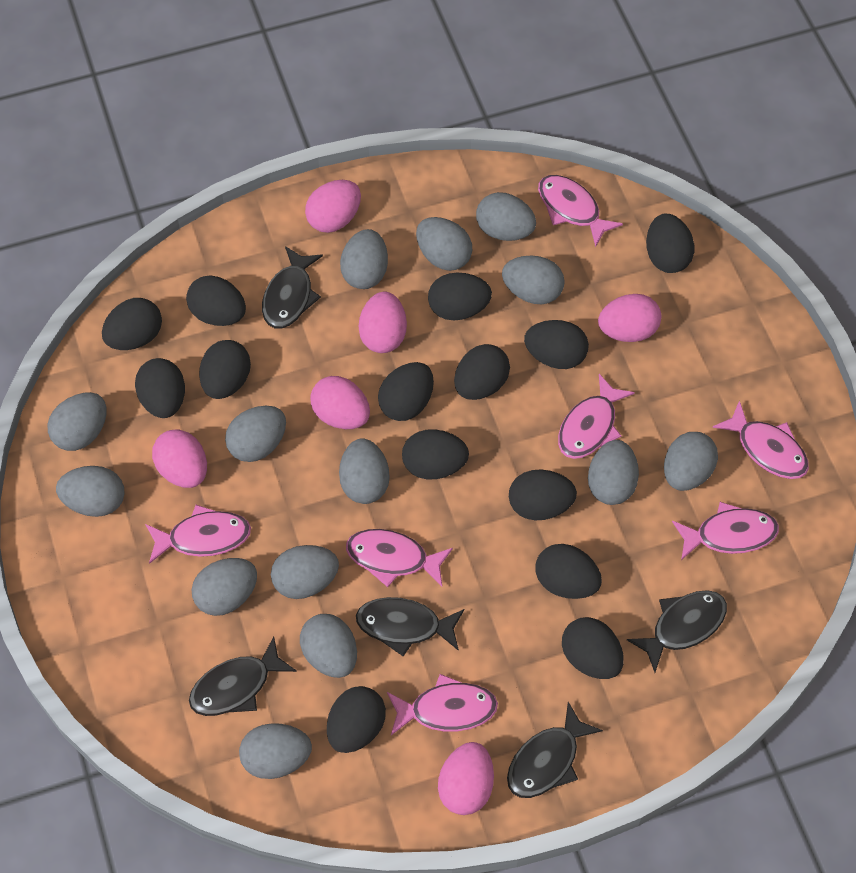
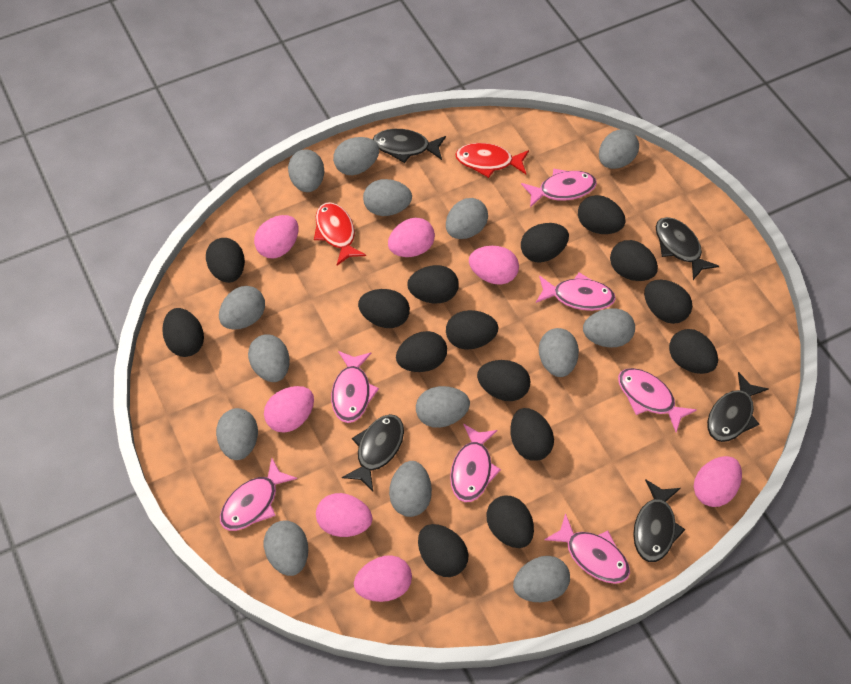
black egg: [102,298,162,350] [135,358,185,418] [186,275,246,326] [199,340,251,399] [327,686,386,753] [378,362,434,421] [402,429,469,479] [428,273,492,320] [454,344,510,400] [509,470,577,520] [524,320,589,369] [535,544,602,599] [562,617,624,679] [646,214,694,273] = 14 -> [162,308,204,357] [206,238,245,283] [358,289,410,328] [396,331,447,372] [407,265,459,303] [418,524,469,577] [446,310,498,350] [477,360,531,401] [486,495,534,548] [510,408,554,461] [521,223,569,263] [578,195,625,234] [610,240,658,281] [644,280,692,324] [669,329,718,374] = 15
pink egg: [152,430,207,488] [305,180,361,233] [310,376,370,429] [359,292,407,353] [438,742,494,815] [598,294,661,342] = 6 -> [254,215,299,259] [264,386,314,433] [316,493,372,537] [354,555,412,602] [388,218,435,257] [469,246,519,284] [694,456,742,507] = 7
red fish: none = 0 -> [314,202,366,266] [455,143,529,178] = 2

